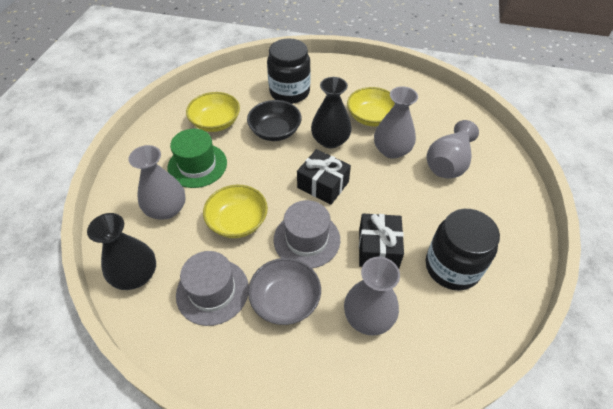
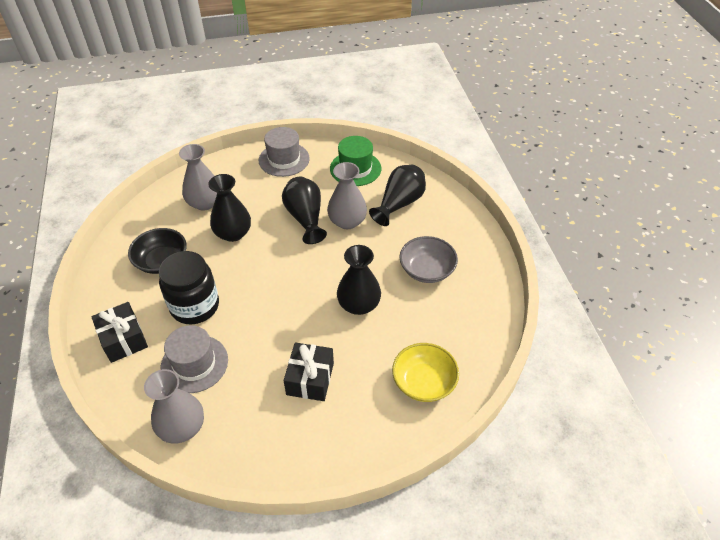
black jar: [267,38,311,104] [426,209,500,290] = 2 -> [159,251,219,324] = 1
black vase: [87,213,156,290] [311,77,352,148] = 2 -> [208,174,251,242] [282,177,327,244] [337,245,381,315] [369,165,426,226] = 4
grey vase: [128,145,186,220] [344,257,400,336] [374,86,418,159] [426,120,479,179] = 4 -> [144,369,204,444] [179,144,217,211] [327,162,367,229] = 3
yellow bowl: [186,92,240,132] [203,185,268,238] [347,87,395,126] = 3 -> [392,343,459,402] = 1

